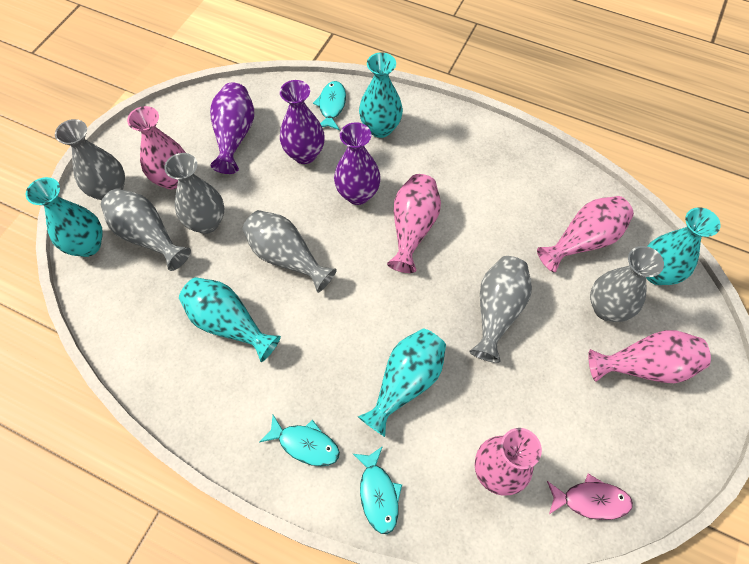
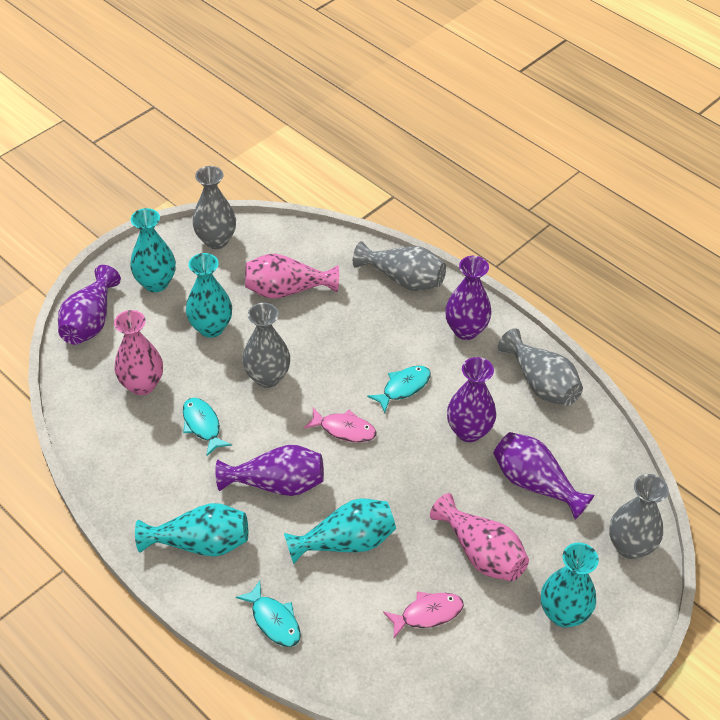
grey vase: [55,119,125,200] [101,189,191,271] [164,153,224,234] [243,210,337,293] [469,256,532,363] [590,246,664,322] = 6 -> [192,166,236,249] [242,303,290,388] [353,241,446,291] [498,328,583,406] [609,474,669,559] = 5
pink fish: [547,473,633,520] = 1 -> [304,408,376,443] [383,592,464,638] = 2
pink vase: [127,106,186,189] [387,174,441,273] [475,428,542,496] [537,196,634,272] [588,330,711,383] = 5 -> [114,310,163,395] [245,254,339,299] [430,493,529,581] = 3
purple vase: [210,83,254,174] [280,80,325,164] [334,122,381,205] = 3 -> [58,265,121,345] [215,445,324,496] [445,256,492,340] [447,357,496,442] [493,432,594,520] = 5

